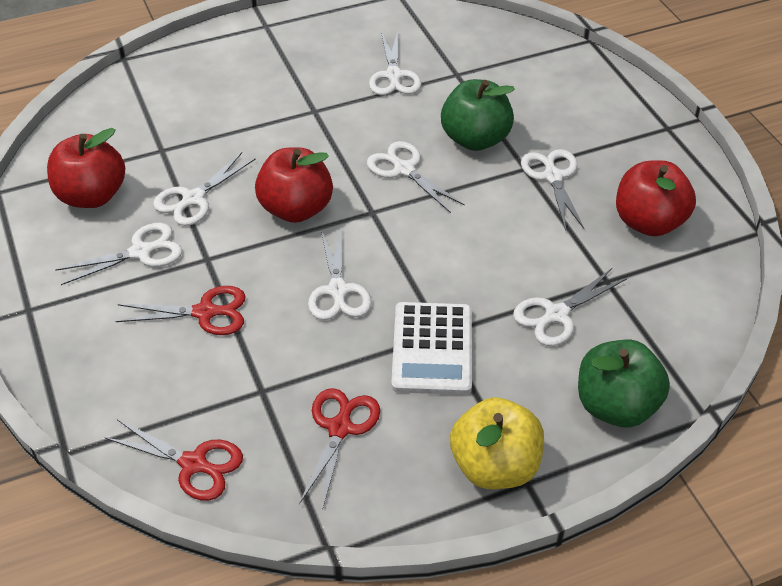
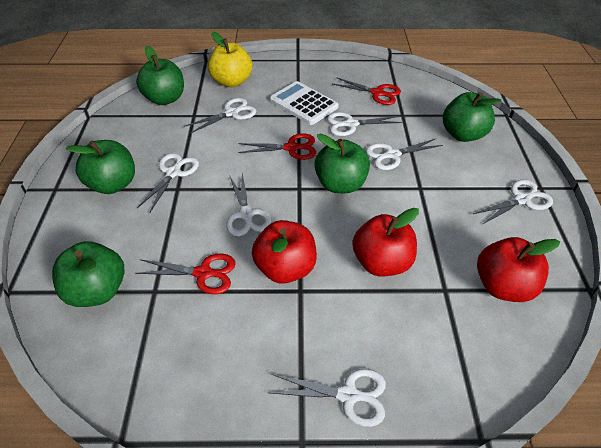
green apple: [441,79,515,151] [578,340,670,427] = 2 -> [52,241,125,307] [66,140,135,194] [136,46,184,105] [314,133,370,193] [443,92,501,142] = 5

